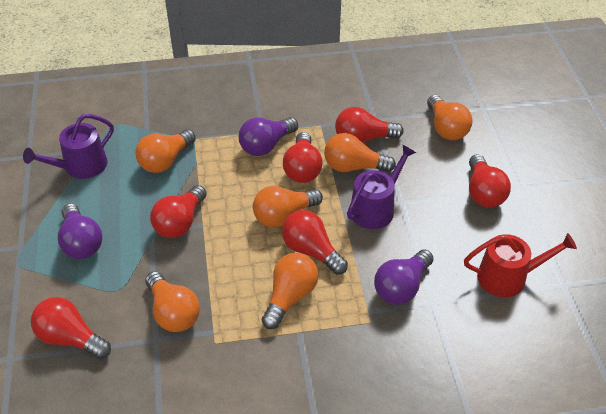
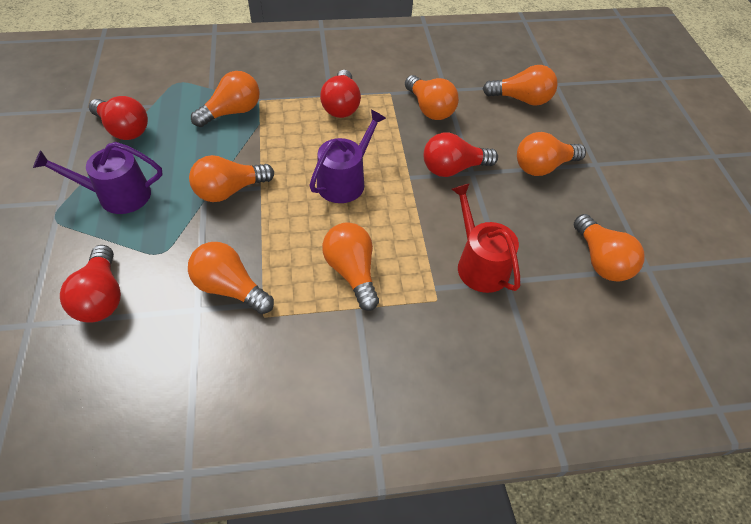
orange light bulb: [136,129,196,173] [145,271,200,332] [253,186,323,228] [262,253,318,329] [324,133,396,172] [427,95,473,140] = 6 -> [188,242,274,314] [189,155,274,202] [191,71,260,127] [322,222,379,311] [405,75,459,120] [483,65,558,106] [517,132,586,176] [574,214,645,282] = 8
purple light bulb: [58,203,103,259] [239,117,298,156] [374,250,434,305] = 3 -> none = 0
red light bulb: [31,297,111,359] [150,185,207,238] [282,210,348,275] [283,132,323,183] [335,107,404,143] [469,154,511,207] = 6 -> [60,245,121,323] [89,96,148,140] [320,70,361,118] [424,132,498,177] = 4

